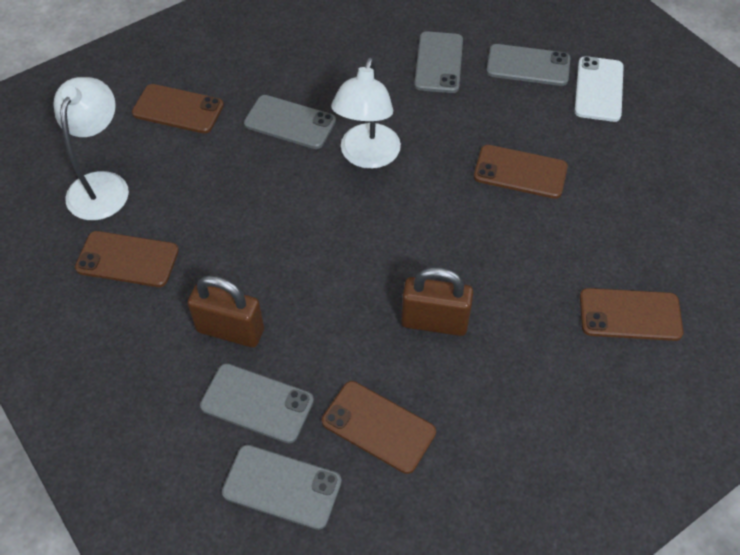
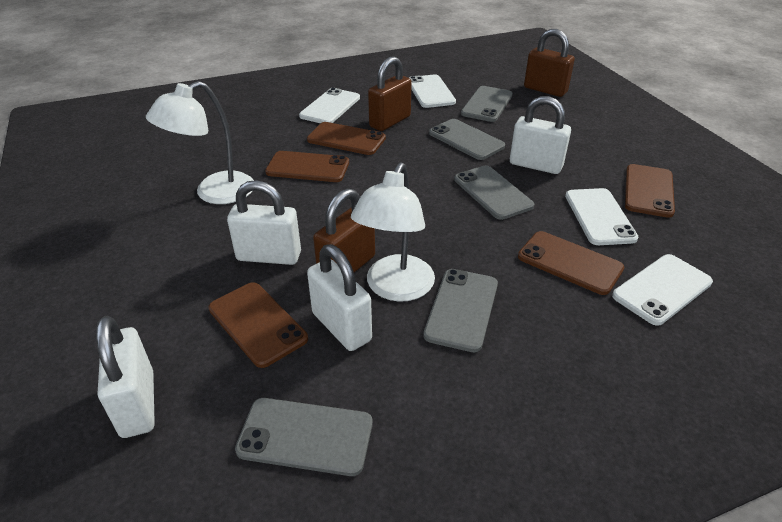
brown padlock: [187,275,264,348] [401,267,473,336] = 2 -> [313,188,375,273] [368,56,412,131] [524,29,575,97] = 3
white padlock: none = 0 -> [96,316,155,438] [227,180,301,265] [307,244,372,351] [510,96,571,174] = 4
white phone: [575,56,624,122] = 1 -> [299,88,360,123] [409,74,456,108] [565,188,639,245] [612,254,713,326] = 4

